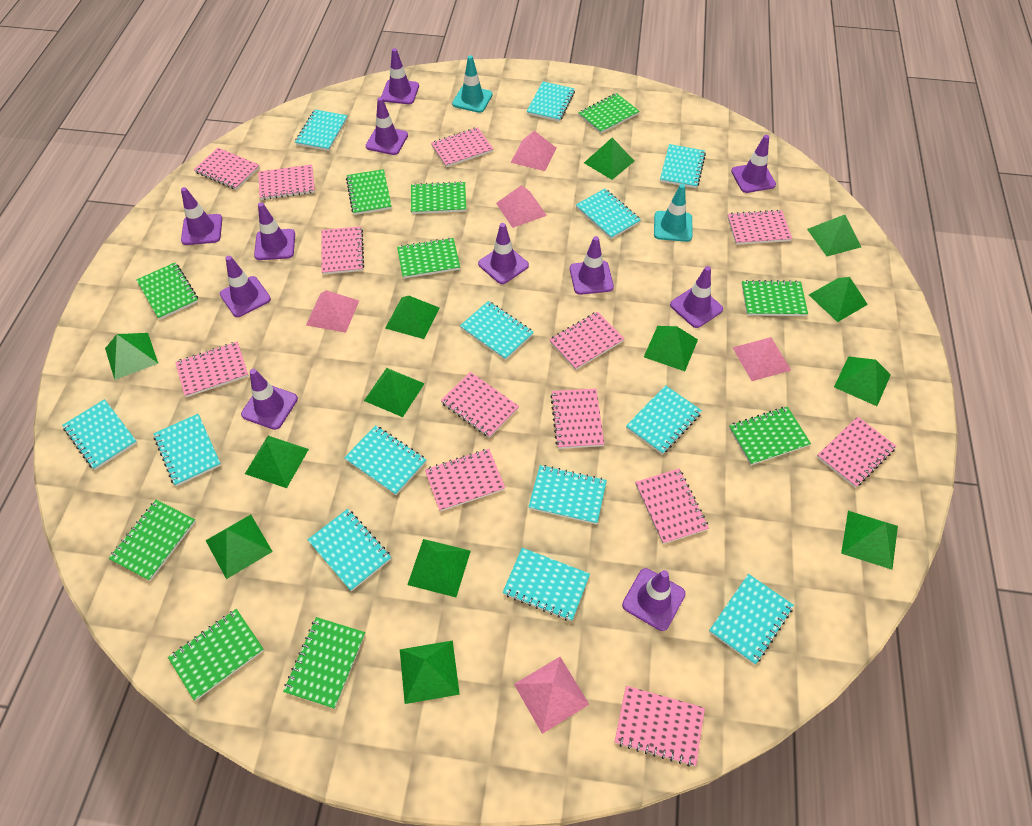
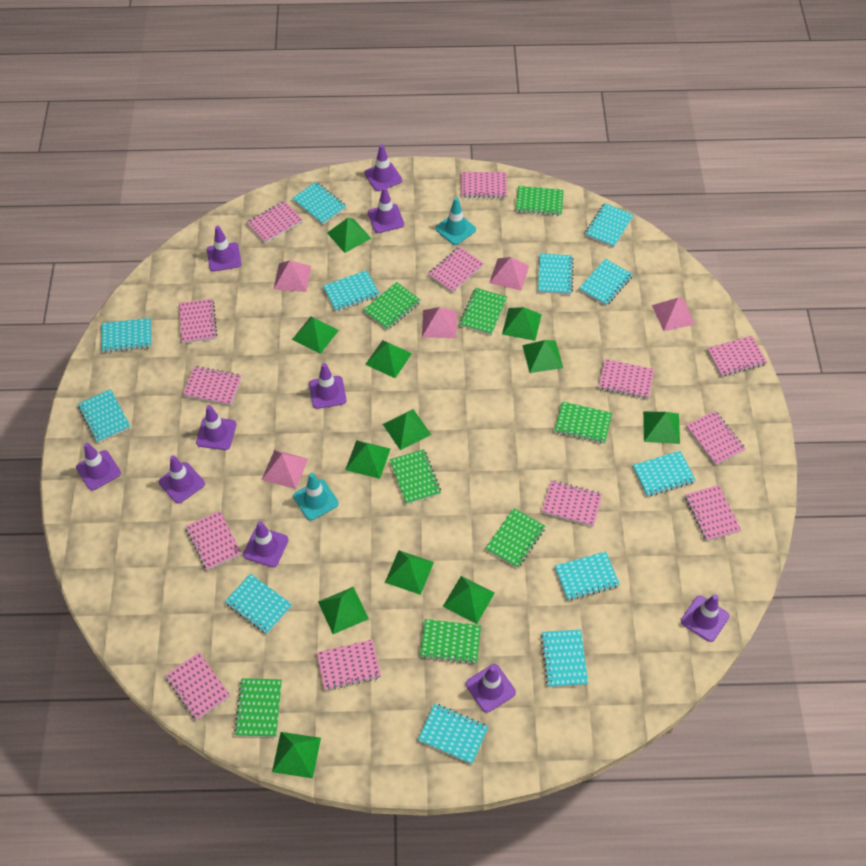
green notebook: [109,500,196,581] [136,263,198,320] [168,609,264,701] [283,617,365,709] [346,169,392,215] [397,238,460,279] [411,181,466,214] [579,93,640,134] [729,407,811,465] [742,280,808,316] = 10 -> [234,678,282,737] [363,282,421,330] [389,449,441,504] [420,619,481,664] [460,288,507,335] [485,508,546,568] [516,186,564,216] [555,401,612,444] = 8
green pyramid: [105,333,158,380] [205,515,273,579] [245,436,309,488] [364,368,425,417] [385,296,440,339] [400,641,460,704] [407,539,471,597] [584,138,634,180] [644,326,698,371] [807,215,861,256] [809,277,868,322] [834,356,891,406] [841,511,898,570] = 13 -> [272,732,321,778] [292,316,339,354] [318,587,369,634] [327,218,371,253] [345,440,390,479] [365,340,412,378] [383,409,431,450] [385,550,434,595] [443,576,495,624] [502,307,542,341] [522,340,563,373] [643,412,680,444] = 12
purple traffic cone: [181,187,222,245] [220,256,271,317] [241,369,298,430] [254,203,295,260] [365,97,408,155] [381,48,419,104] [478,223,529,284] [570,236,614,295] [622,568,685,631] [670,266,723,328] [731,135,776,193] = 11 -> [76,443,121,490] [159,455,205,504] [196,405,236,450] [207,226,242,271] [243,521,288,567] [309,363,347,409] [364,144,402,191] [368,187,404,233] [466,664,516,713] [681,594,729,642] = 10
turquoise notebook: [62,399,137,470] [153,414,221,486] [295,110,348,151] [307,509,391,591] [344,425,426,495] [460,301,534,360] [502,548,590,621] [527,81,575,122] [529,465,607,524] [576,189,641,239] [626,385,702,454] [660,144,706,188] [709,574,794,665] = 13 -> [78,389,131,443] [101,318,152,353] [225,573,292,634] [292,182,346,225] [323,270,380,311] [418,703,488,764] [538,253,574,294] [541,630,588,687] [555,551,620,601] [579,259,633,306] [585,203,633,247] [633,451,696,497] = 12

